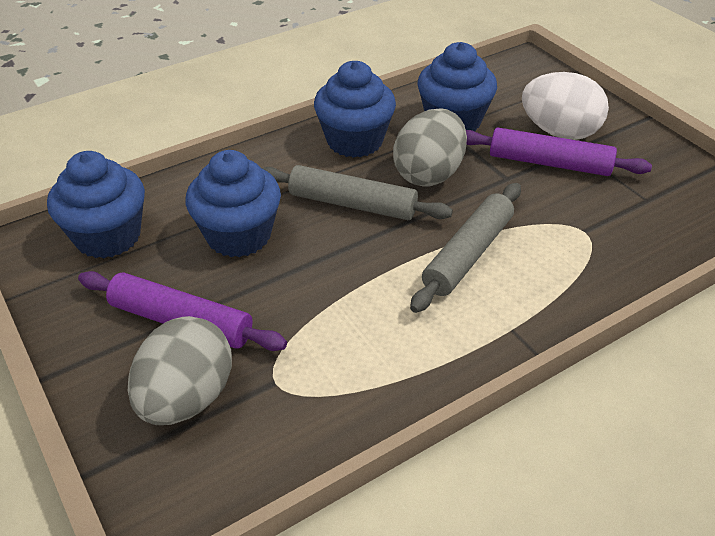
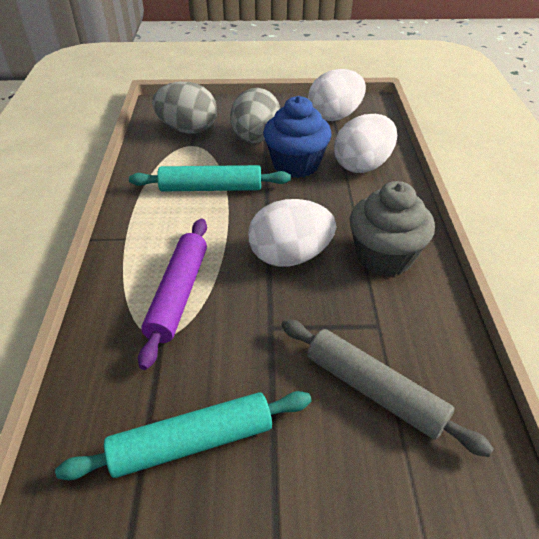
blue cupcake: [47,151,145,259] [186,150,281,257] [314,61,396,158] [417,42,497,131] = 4 -> [263,96,332,178] = 1
grey cupcake: none = 0 -> [350,181,435,276] = 1
grey rolling pin: [262,165,453,220] [410,183,521,313] = 2 -> [281,319,494,457] = 1
purple rolling pin: [78,271,287,351] [466,127,652,176] = 2 -> [138,219,207,370] = 1
turquoise rolling pin: none = 0 -> [55,391,312,480] [129,165,291,191] = 2
white egg: [522,72,609,140] = 1 -> [248,199,336,267] [308,69,366,121] [334,114,397,173] = 3

